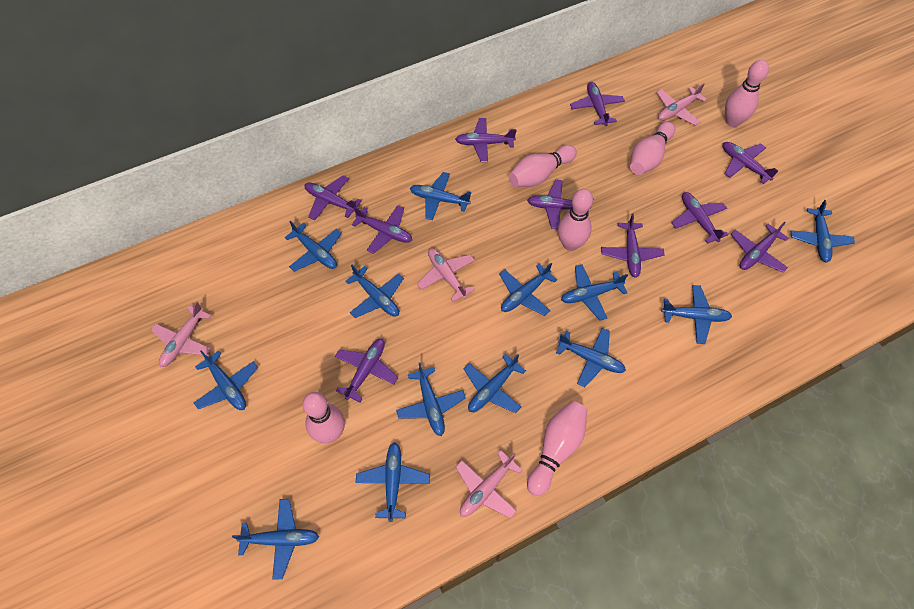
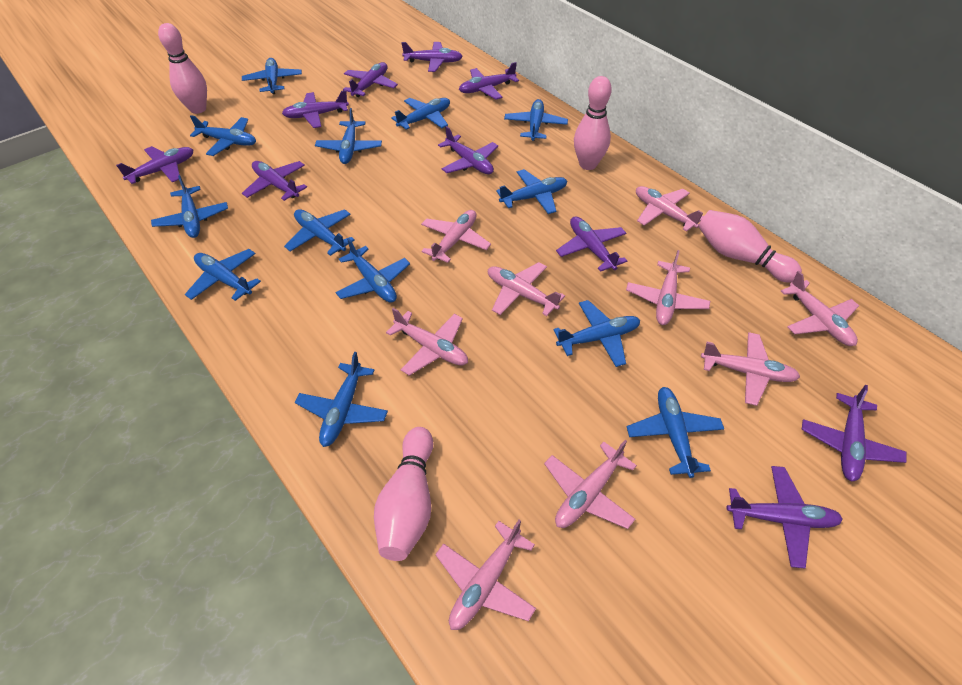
pink bowling pin: [302,392,345,443] [509,145,577,187] [527,401,587,496] [558,189,593,251] [630,122,675,175] [725,60,769,127] = 6 -> [158,23,207,114] [374,427,433,561] [574,76,612,170] [698,210,802,283] = 4
pink plane: [151,301,212,367] [417,248,475,302] [456,450,522,518] [656,83,707,126] = 4 -> [386,308,468,376] [421,210,491,263] [435,520,536,630] [488,262,565,316] [544,440,637,529] [626,250,710,325] [636,186,704,232] [701,332,800,406] [781,271,859,346] = 9

